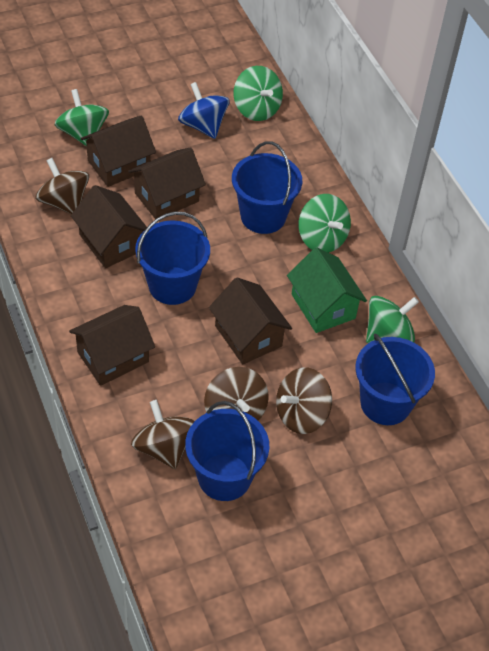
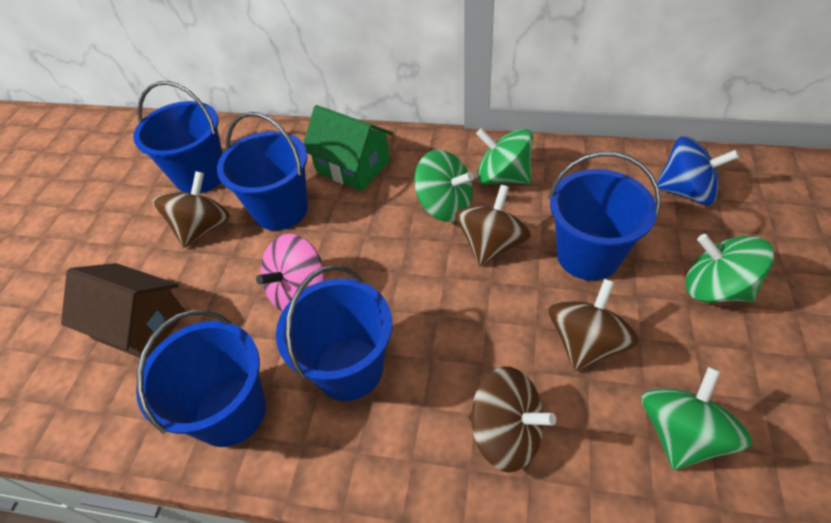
blue bucket: [135,211,210,305] [185,401,269,501] [232,142,302,234] [355,333,435,425] = 4 -> [133,81,223,193] [136,310,266,447] [217,112,308,231] [276,265,392,401] [548,151,661,281] = 5
brown house: [69,305,155,386] [71,185,147,268] [81,115,156,187] [128,147,206,219] [209,277,292,365] = 5 -> [61,263,185,360] = 1
pink spinning top: none = 0 -> [256,234,325,312] = 1

